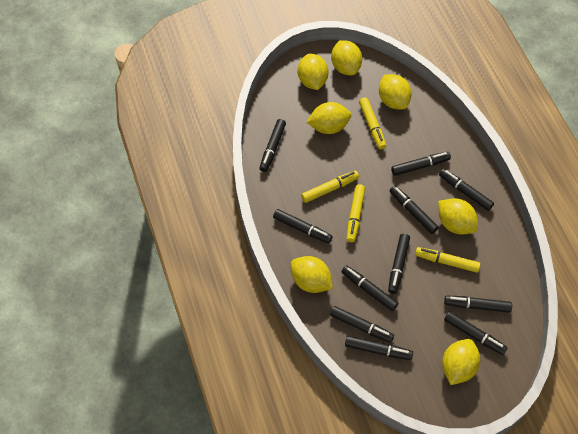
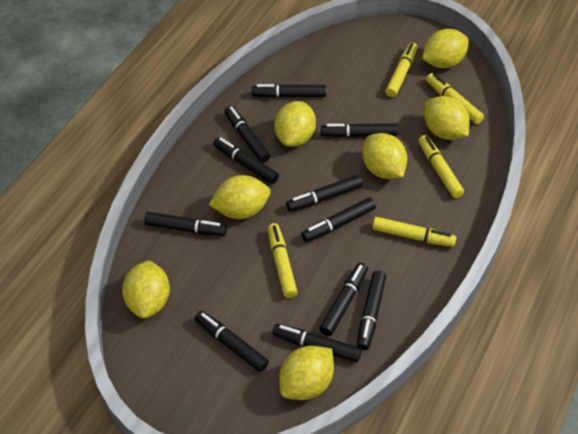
yellow marker: [301,171,359,203] [346,184,365,242] [359,97,386,149] [415,247,480,273] = 4 -> [268,223,297,298] [372,217,457,247] [385,43,418,97] [418,135,464,198] [426,73,484,124] = 5

